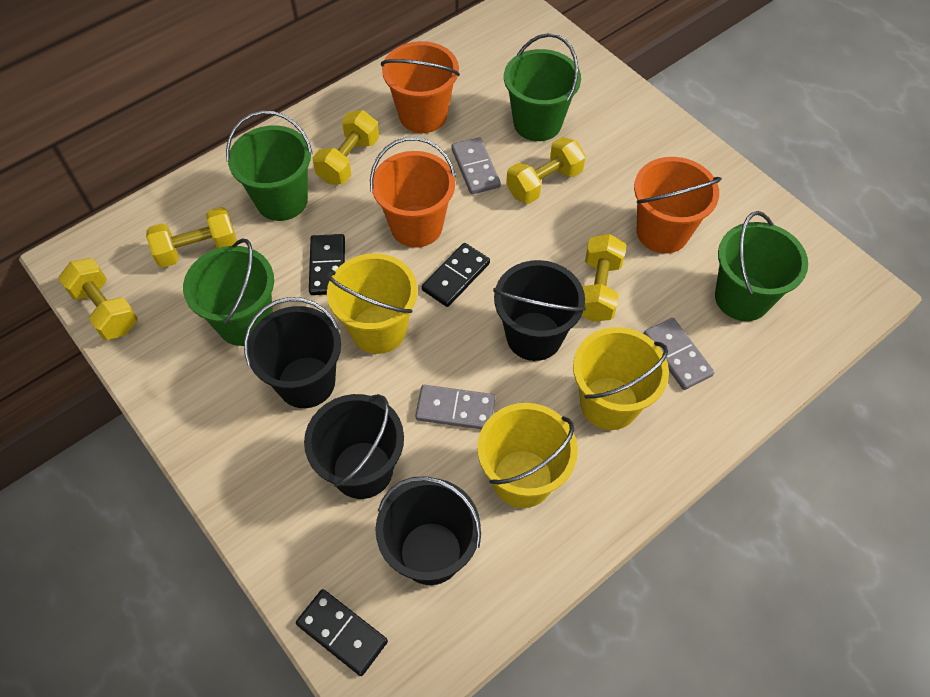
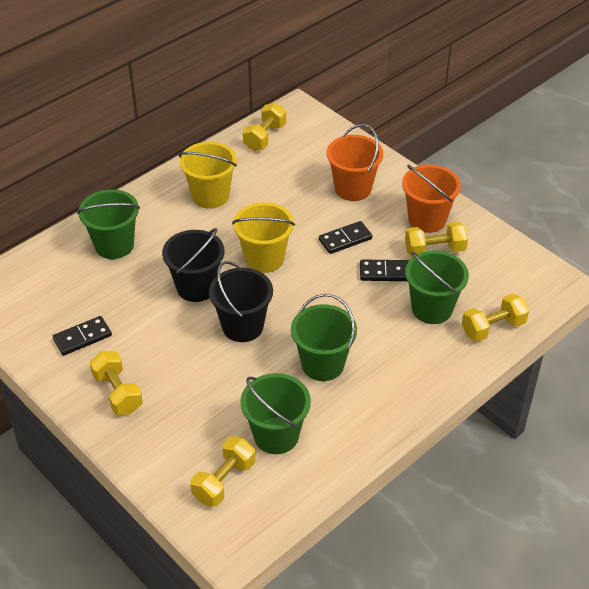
black bucket: [244,297,341,408] [304,394,404,499] [375,476,481,585] [493,260,586,361] = 4 -> [162,228,224,302] [209,261,273,342] = 2
grey domino: [415,385,495,430] [451,137,501,195] [644,318,714,390] = 3 -> none = 0
orange bucket: [370,137,456,248] [381,41,460,133] [634,157,722,254] = 3 -> [327,124,383,201] [402,165,461,233] = 2
yellow bucket: [327,253,418,354] [477,403,578,508] [573,327,669,430] = 3 -> [179,142,237,209] [232,202,295,273] = 2

